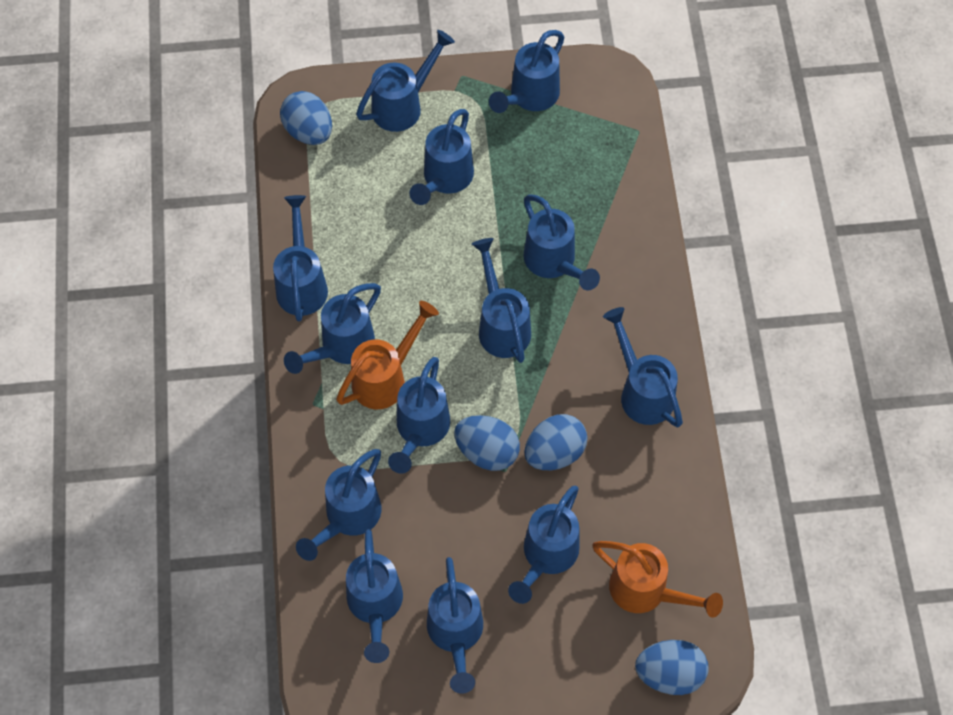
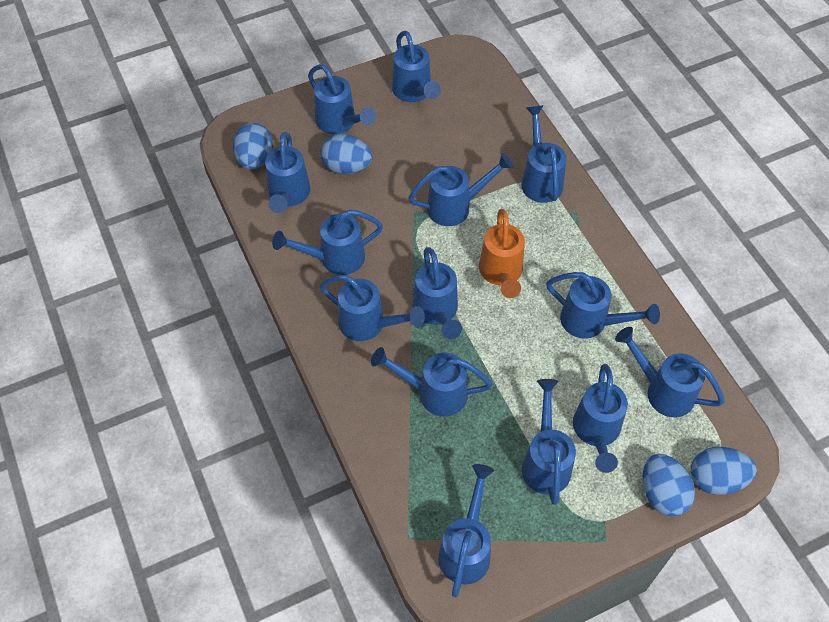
blue watering can: [273,195,328,321] [284,283,381,374] [296,449,382,561] [346,529,403,663] [356,30,455,132] [388,357,450,474] [409,109,474,205] [427,557,483,694] [472,238,531,363] [489,30,564,113] [508,486,579,604] [524,194,600,291] [603,307,683,427] = 13 -> [265,132,310,213] [272,210,383,275] [308,64,376,134] [319,275,425,341] [371,347,492,417] [392,31,441,102] [408,153,514,226] [413,247,462,339] [438,464,494,598] [521,105,567,203] [522,379,576,505] [546,272,660,339] [573,364,628,473] [615,327,725,417] = 14
orange watering can: [336,301,439,409] [593,541,723,618] = 2 -> [479,209,525,298] = 1

